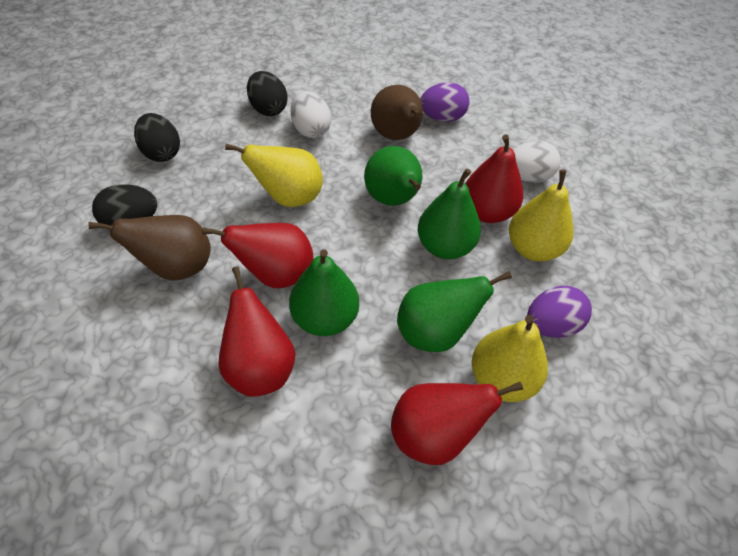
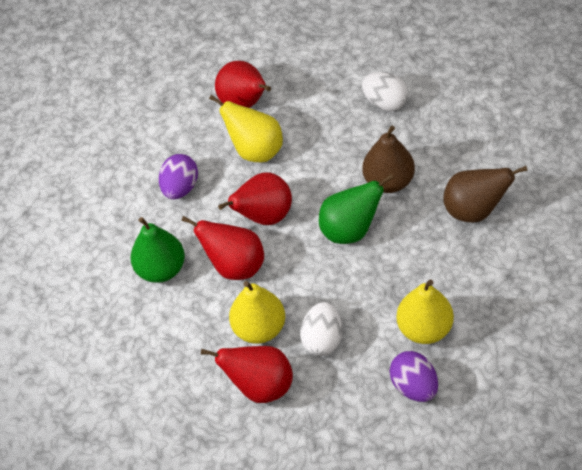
black egg: [92,184,157,225] [134,113,180,162] [247,71,288,116] = 3 -> none = 0
green pear: [289,249,359,336] [364,146,422,206] [397,271,512,352] [418,169,481,259] = 4 -> [130,217,185,283] [319,174,394,244] = 2

